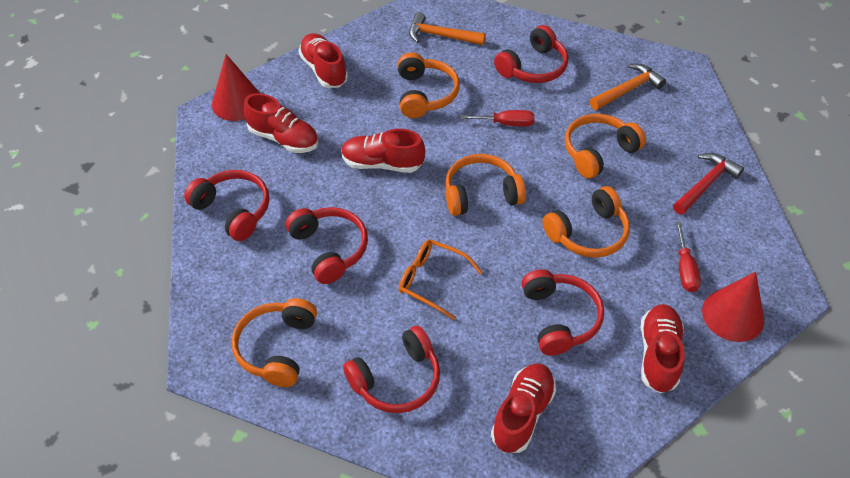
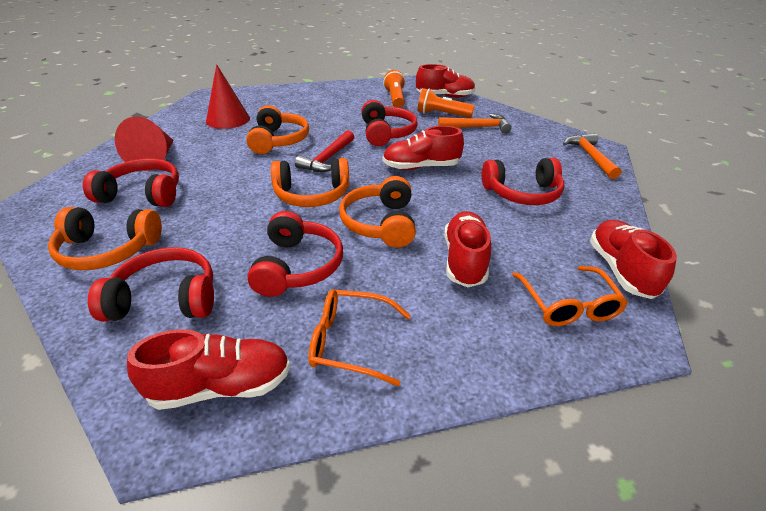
orange flashlight: none = 0 -> [383,70,405,108] [418,88,474,118] = 2
orange glasses: [399,240,482,320] = 1 -> [309,289,411,386] [512,266,628,326] = 2
orange headphones: [231,298,317,387] [397,52,460,118] [445,154,526,216] [543,186,630,258] [565,114,646,179] = 5 -> [48,207,162,270] [246,105,309,154] [271,158,349,207] [339,176,416,248] = 4
red screwdriver: [460,110,535,126] [675,222,701,292] = 2 -> none = 0

